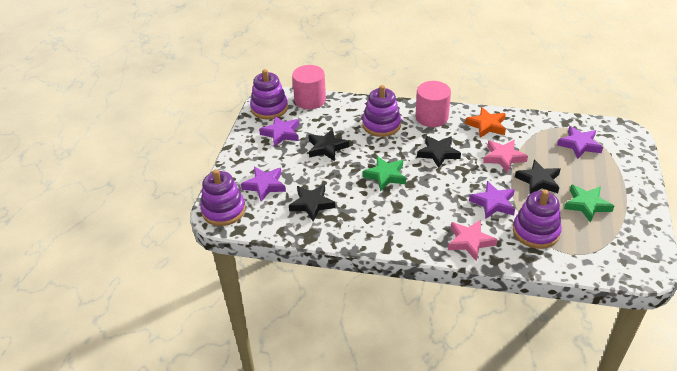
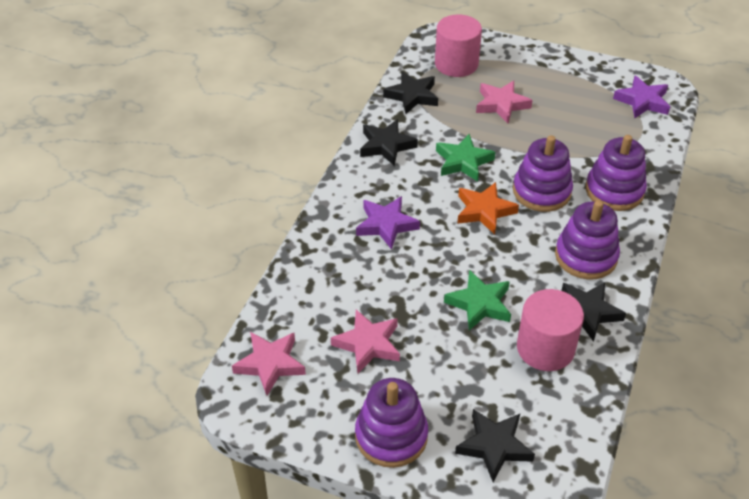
pink star: [448,220,497,261] [483,140,528,173] = 2 -> [232,332,306,395] [331,310,400,373] [476,81,533,123] = 3
purple star: [241,167,286,202] [259,116,299,147] [469,181,515,219] [557,126,603,159] = 4 -> [356,196,420,250] [613,76,670,119] = 2

